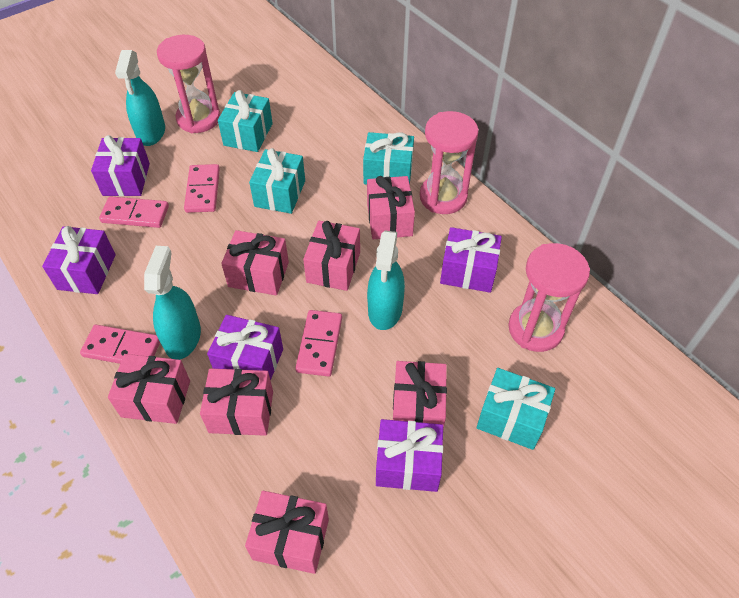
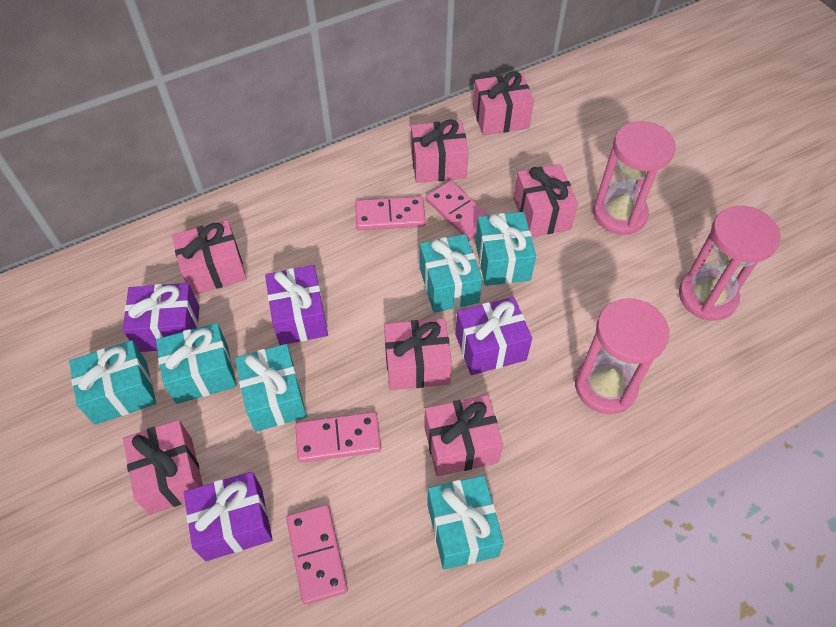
purple gift: [42,226,116,294] [91,135,150,196] [207,315,283,380] [376,419,443,492] [440,227,502,293] = 5 -> [123,283,199,352] [184,472,273,561] [265,265,328,345] [455,297,532,375] = 4
turquoise gift: [218,90,273,152] [249,148,305,214] [363,132,414,185] [477,368,555,450] = 4 -> [69,340,156,425] [156,323,237,404] [235,344,307,432] [420,234,482,313] [427,475,504,570] [475,212,536,286] = 6
turquoise spray bottle: [115,50,165,146] [144,246,201,360] [367,230,405,330] = 3 -> none = 0

